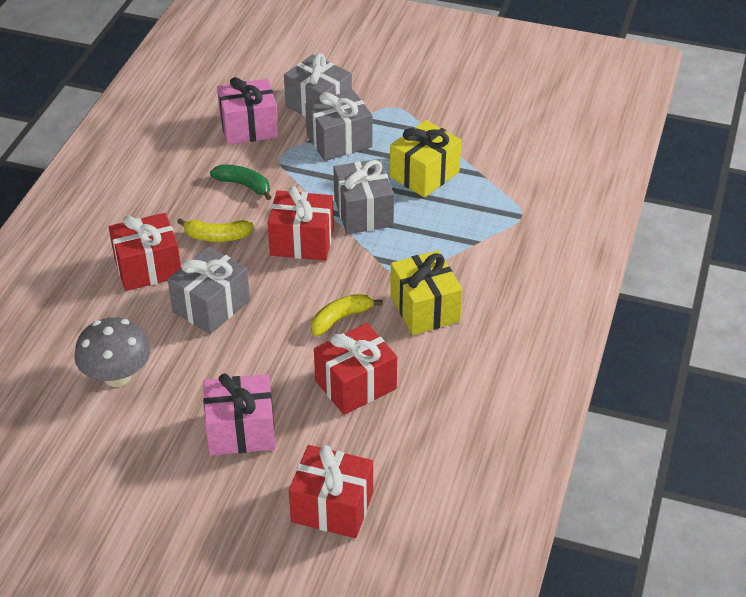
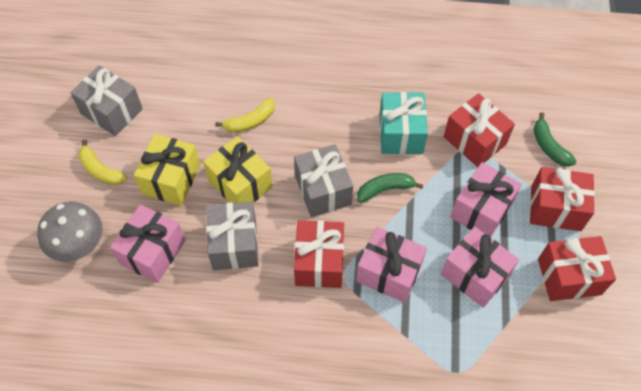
green banana: [210,164,272,200] = 1 -> [357,173,423,203] [533,112,577,167] = 2
grey gift: [168,246,250,334] [284,53,352,117] [305,90,372,161] [333,159,394,234] = 4 -> [70,65,143,136] [206,202,259,270] [294,144,353,217] = 3
pink gift: [203,373,275,456] [217,77,279,145] = 2 -> [110,205,186,283] [356,227,427,303] [441,227,519,308] [450,162,522,237] = 4
turquoise gift: none = 0 -> [379,92,428,154] = 1

